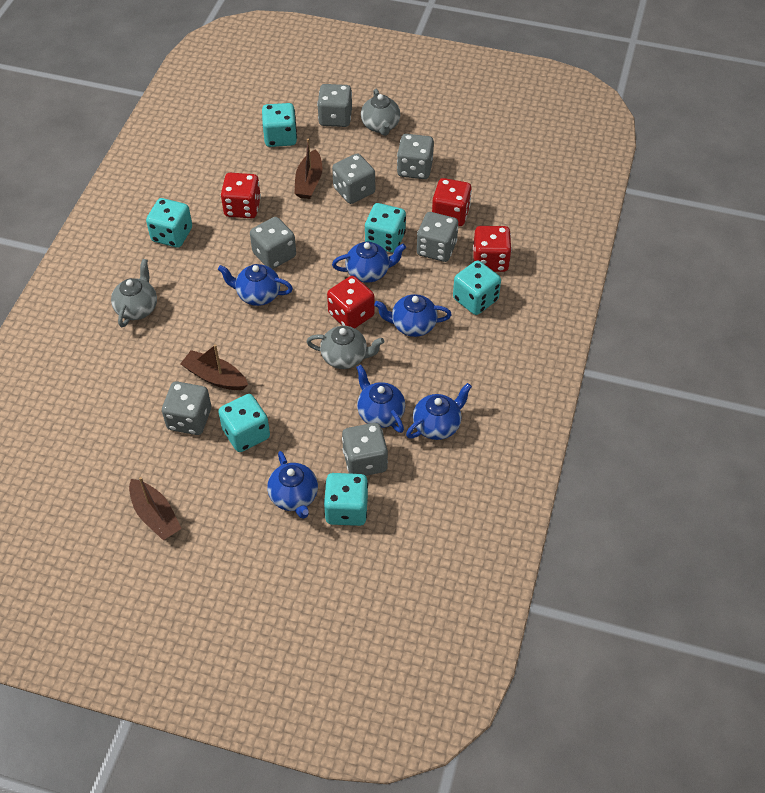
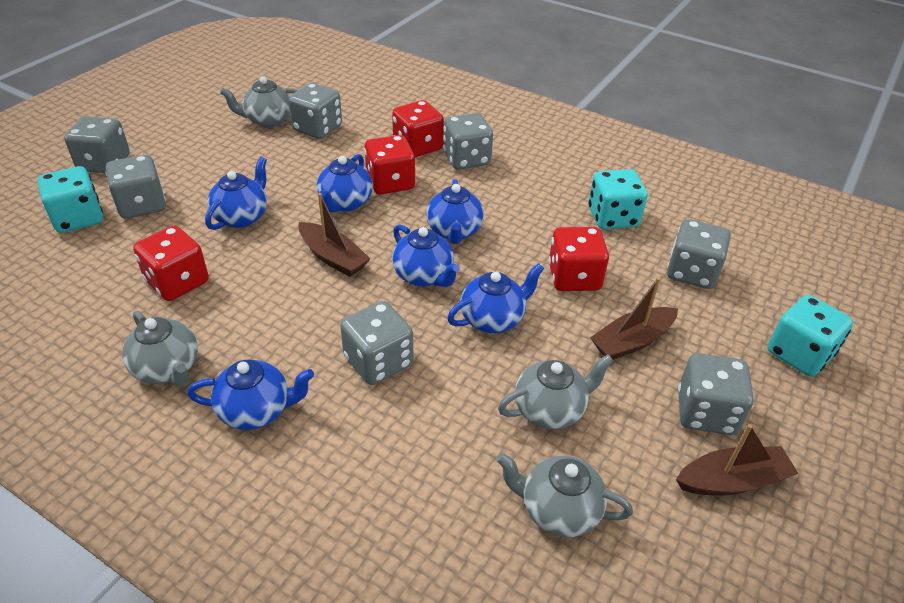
grey teapot: [111,259,157,327] [306,326,384,369] [361,89,400,136] = 3 -> [122,311,198,386] [220,76,298,127] [496,453,633,537] [498,354,613,429] = 4
turquoise dice: [146,198,192,248] [218,394,270,452] [262,103,297,147] [324,473,368,526] [365,203,406,253] [453,260,501,315] = 6 -> [38,166,103,233] [588,169,648,229] [767,295,853,377] = 3

